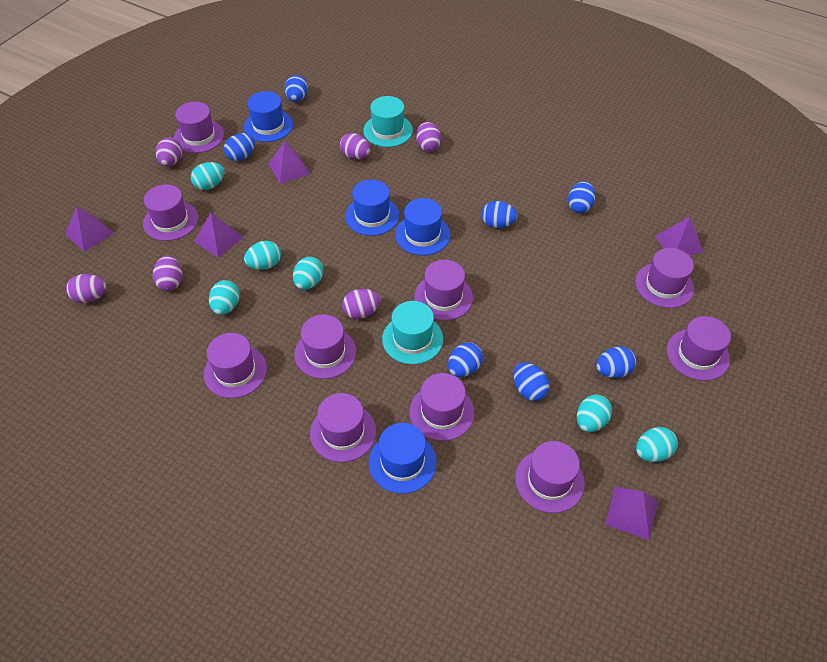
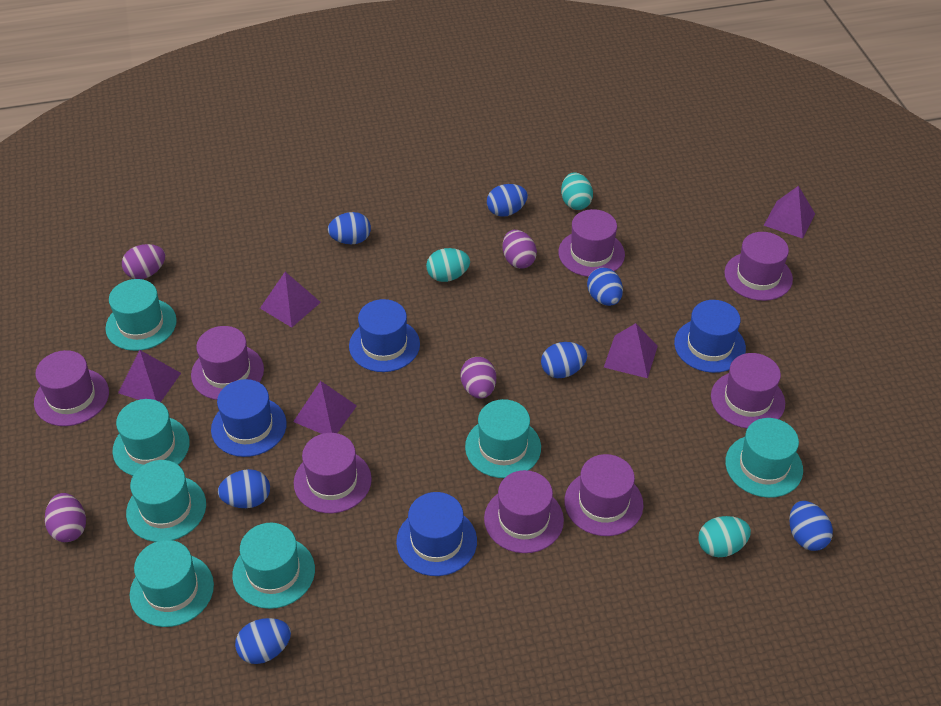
purple egg: [66,274,106,303] [153,255,182,291] [155,137,182,166] [340,133,370,159] [342,289,381,319] [416,122,441,152] = 6 -> [45,493,86,542] [122,244,165,279] [460,357,496,399] [503,230,537,269] = 4
purple hat: [143,184,198,241] [174,102,224,153] [204,333,267,398] [294,315,356,379] [310,393,376,462] [409,373,475,441] [414,260,473,321] [515,441,585,513] [635,248,694,308] [667,316,731,381] = 10 -> [34,350,109,426] [191,326,264,400] [294,433,372,513] [484,470,564,553] [558,209,625,277] [564,454,643,536] [711,353,785,428] [724,232,793,301] = 8
turquoise egg: [191,162,224,190] [209,280,240,315] [244,241,281,270] [293,257,323,290] [577,395,612,432] [636,427,678,462] = 6 -> [426,248,470,282] [561,172,593,210] [698,516,751,557] = 3
turquoise hat: [363,96,413,147] [382,301,443,364] = 2 -> [105,279,177,351] [113,399,190,476] [126,460,206,542] [130,540,214,627] [232,523,315,609] [465,399,541,478] [725,418,803,498] = 7

